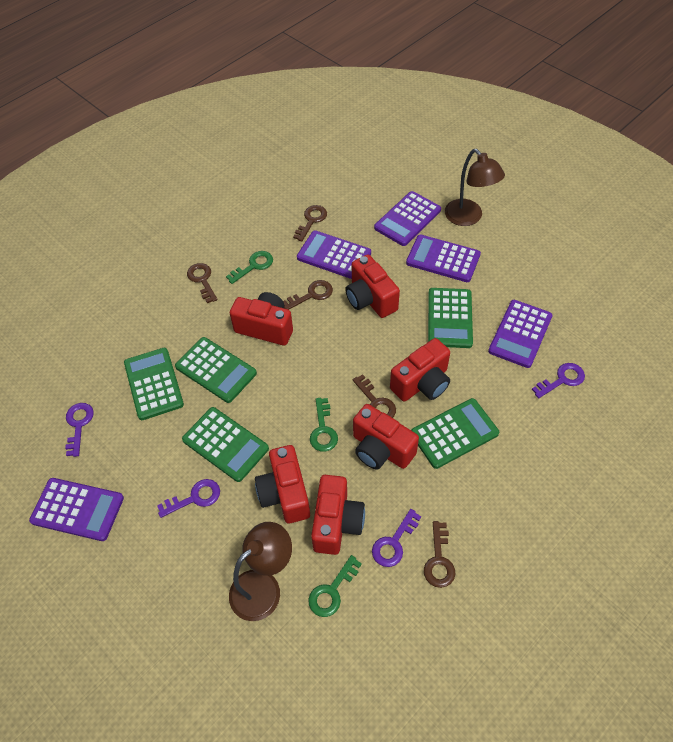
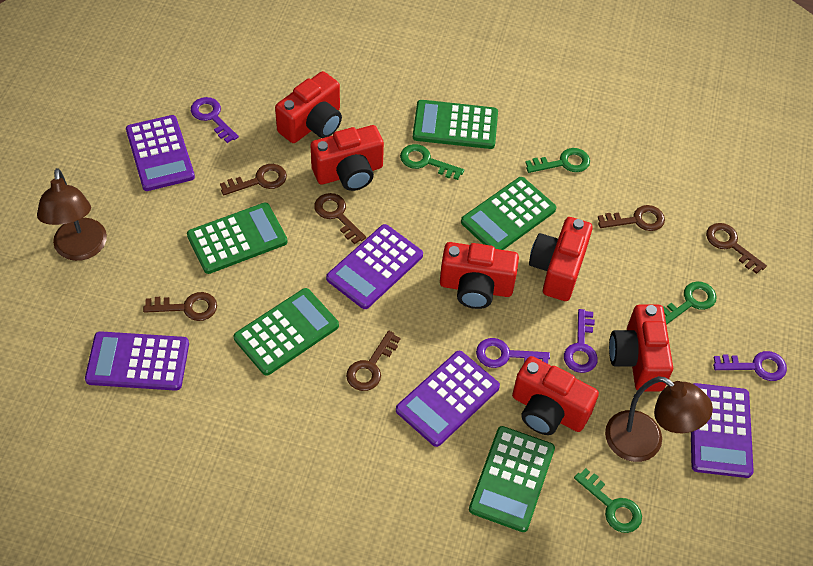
brown key: [187,263,218,303] [283,280,333,310] [293,205,327,242] [353,374,396,418] [424,521,455,588] = 5 -> [143,292,217,321] [220,164,287,195] [314,193,366,245] [346,331,401,391] [598,205,665,231] [706,223,767,274] = 6
green key: [226,251,273,284] [308,555,362,617] [310,398,338,452] = 3 -> [400,144,464,180] [525,148,590,173] [574,468,642,533] [663,282,717,325] = 4

